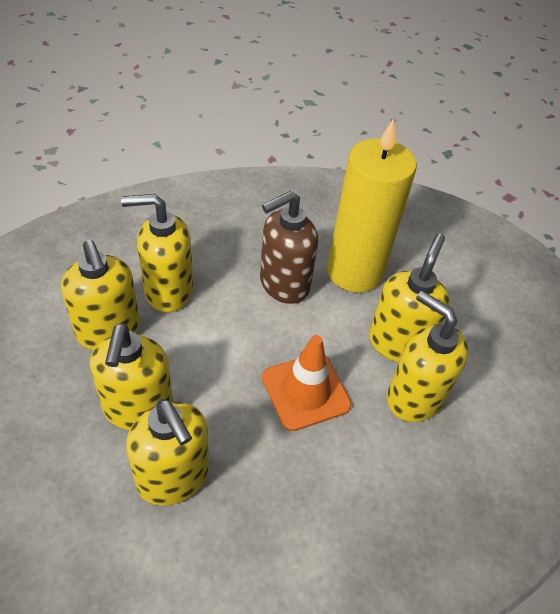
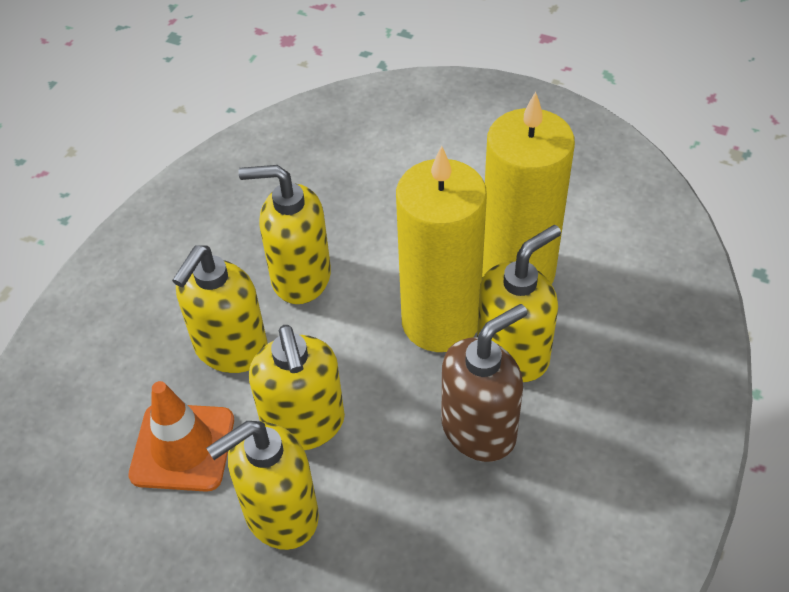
yellow candle: [327,119,417,292] = 1 -> [396,145,487,352] [482,92,575,284] = 2
yellow soap dispenser: [61,240,140,350] [90,323,173,430] [121,194,193,312] [126,399,209,506] [369,233,450,362] [387,291,469,422] = 6 -> [172,245,268,373] [206,421,319,550] [238,165,331,304] [249,325,345,450] [477,225,561,382] = 5

